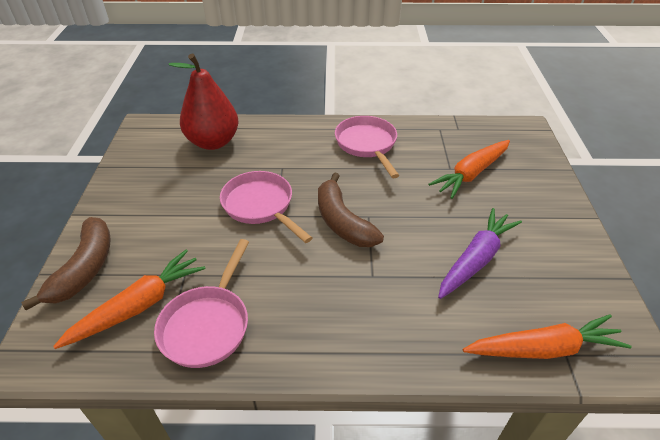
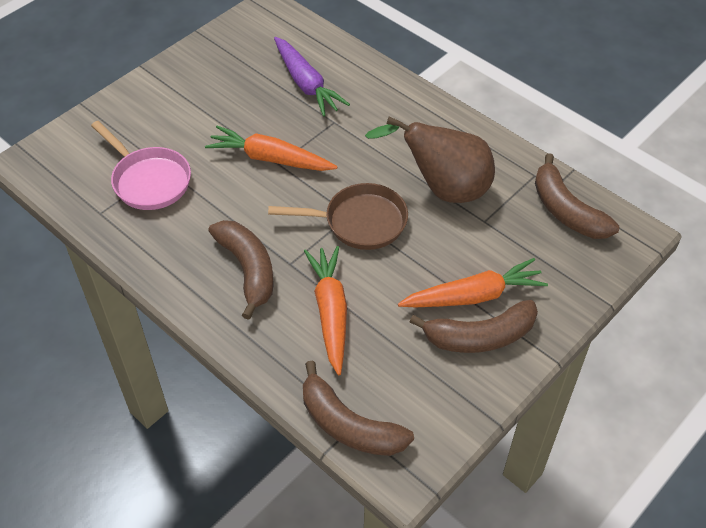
brown banana: [21,217,111,310] [318,172,384,247] = 2 -> [209,220,274,320] [303,360,414,456] [410,300,538,353] [535,153,619,239] = 4
brown pan: none = 0 -> [268,183,408,250] = 1
brown pear: none = 0 -> [365,116,495,203] = 1
pink pan: [154,239,249,368] [220,171,312,243] [335,116,400,178] = 3 -> [91,121,191,210] = 1
red pear: [169,54,239,150] = 1 -> none = 0

